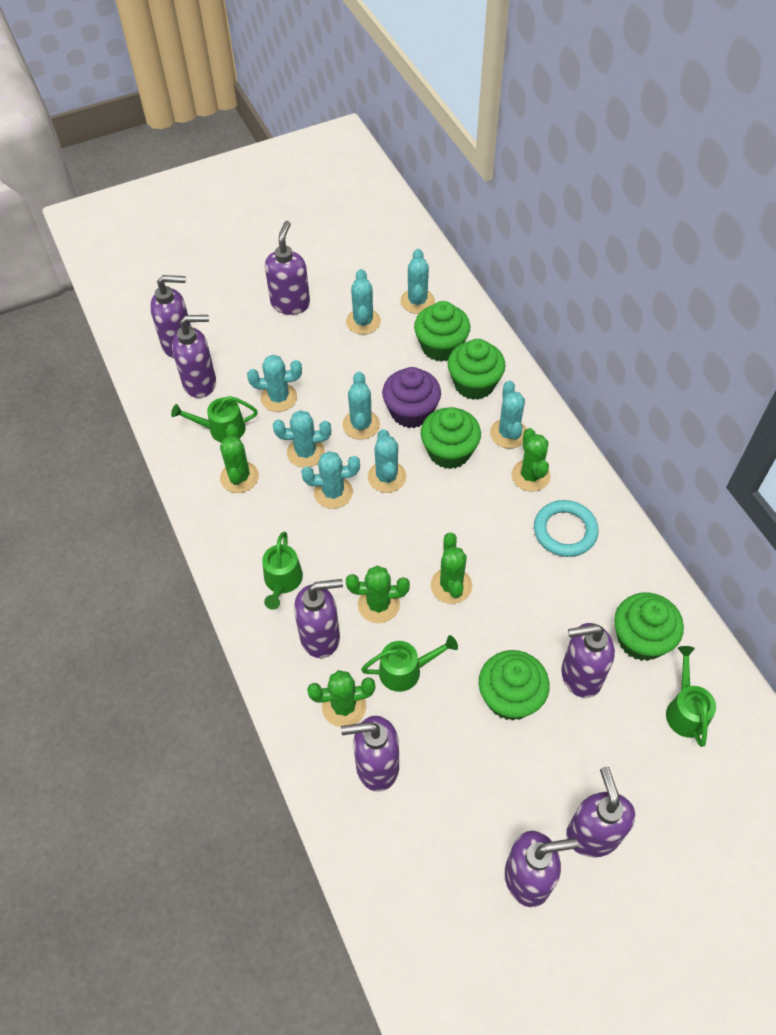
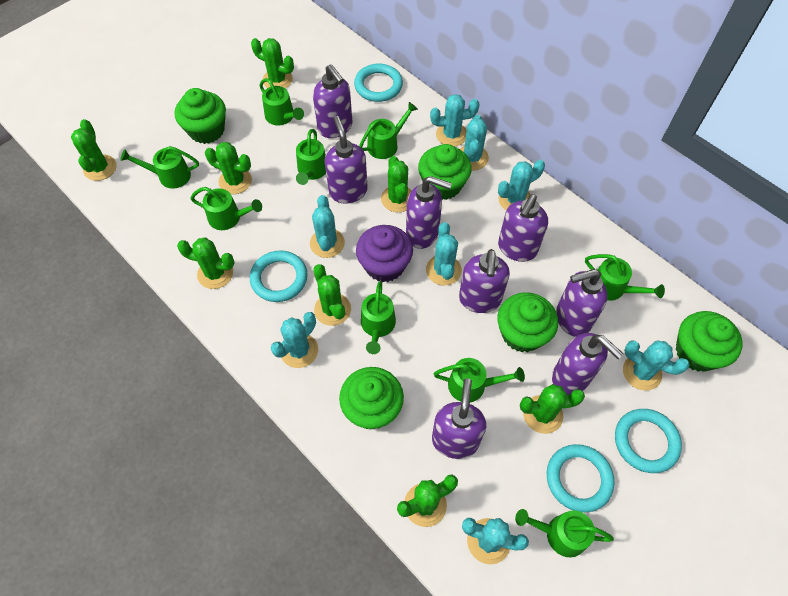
green cactus: [220,424,259,493] [307,670,375,727] [346,566,410,623] [431,533,472,604] [511,428,551,492] = 5 -> [71,119,116,181] [177,238,234,289] [205,142,252,194] [251,38,294,89] [313,264,351,326] [381,156,411,212] [397,475,458,527] [520,384,585,434] = 8
green watering can: [171,396,258,443] [262,531,303,610] [361,635,458,692] [666,646,716,747] = 4 -> [120,146,199,189] [190,187,262,230] [259,78,304,126] [296,129,326,185] [359,102,418,159] [361,281,396,354] [434,358,525,403] [515,509,614,557] [585,254,665,301] = 9
turquoise ring: [534,500,599,557] = 1 -> [250,250,308,302] [354,64,403,102] [547,444,615,512] [615,409,682,473] = 4

